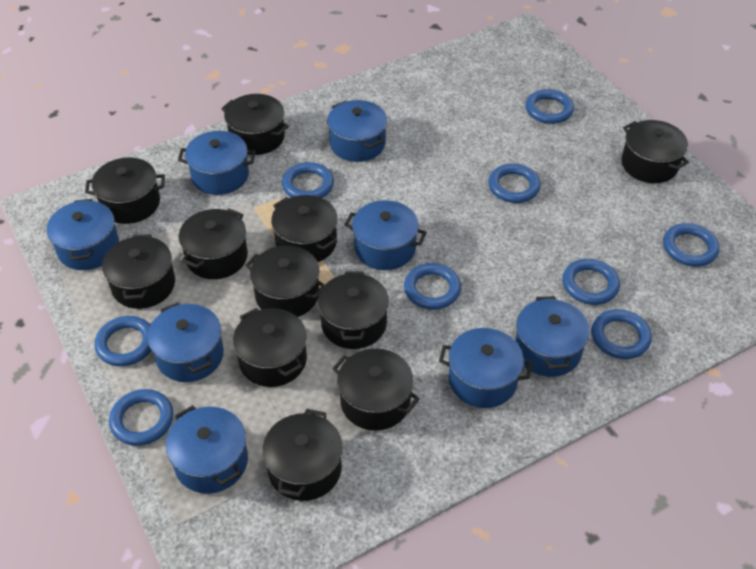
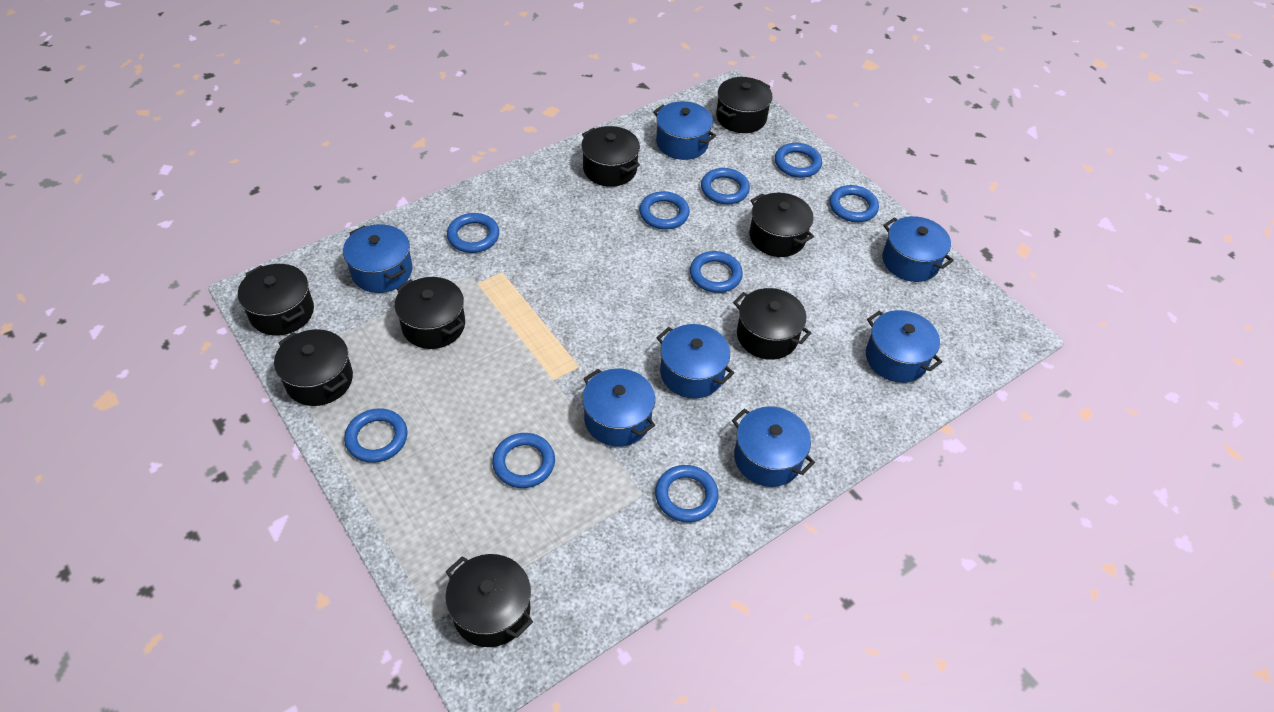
black pot: [85,158,165,224] [102,234,175,309] [179,208,248,279] [221,94,289,155] [233,308,307,387] [245,245,325,317] [262,409,343,501] [271,195,338,262] [318,271,389,349] [332,349,420,431] [621,120,689,183] = 11 -> [238,264,314,336] [274,329,353,406] [395,277,465,349] [445,554,533,647] [581,126,640,187] [716,77,773,133] [733,288,811,360] [749,193,814,257] = 8
blue pot: [47,199,119,270] [147,302,224,382] [166,405,248,494] [178,131,256,195] [327,100,387,162] [344,200,427,270] [439,328,532,408] [515,296,590,377] = 8 -> [343,224,412,293] [582,369,655,447] [653,101,716,160] [657,324,734,399] [732,406,815,487] [866,310,942,383] [882,216,954,282] = 7

